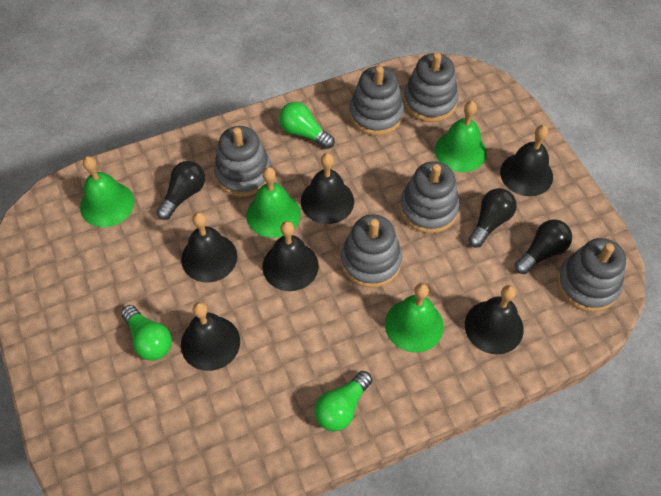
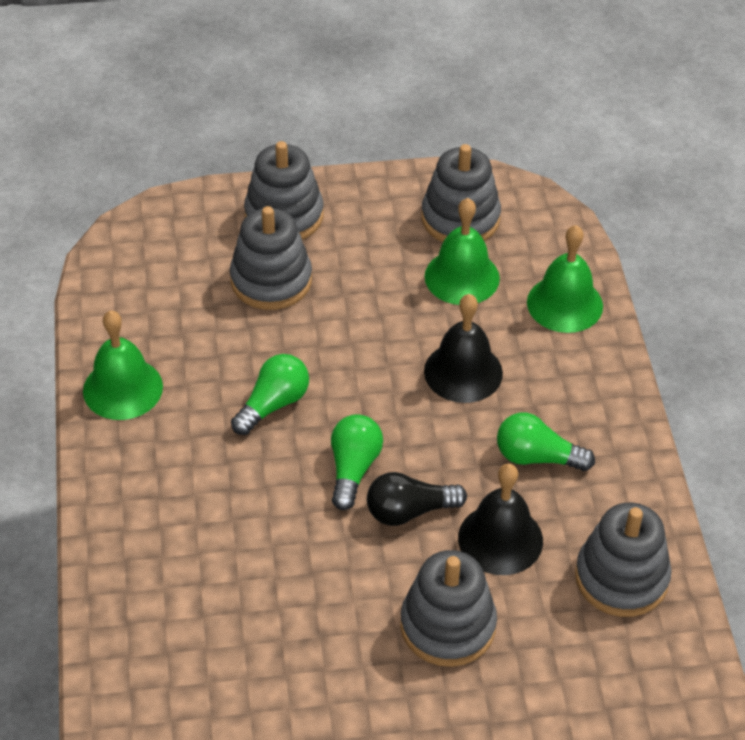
black bell: [181,212,237,283] [181,302,240,371] [262,221,319,291] [301,153,354,224] [465,285,524,354] [500,125,553,196] = 6 -> [424,294,503,403] [458,464,543,575] = 2
black light bulb: [157,161,205,220] [468,188,517,247] [515,219,572,274] = 3 -> [367,472,467,526] = 1
green bell: [80,156,134,227] [246,167,301,238] [385,283,444,353] [435,101,487,172] = 4 -> [83,310,163,420] [424,198,500,305] [527,225,603,333] = 3
grey stacking toy: [214,126,272,197] [341,214,402,288] [349,66,404,135] [400,161,460,233] [403,53,459,122] [557,238,626,312] = 6 -> [230,206,312,310] [244,141,324,239] [400,550,497,667] [422,144,501,242] [575,503,671,617] = 5

